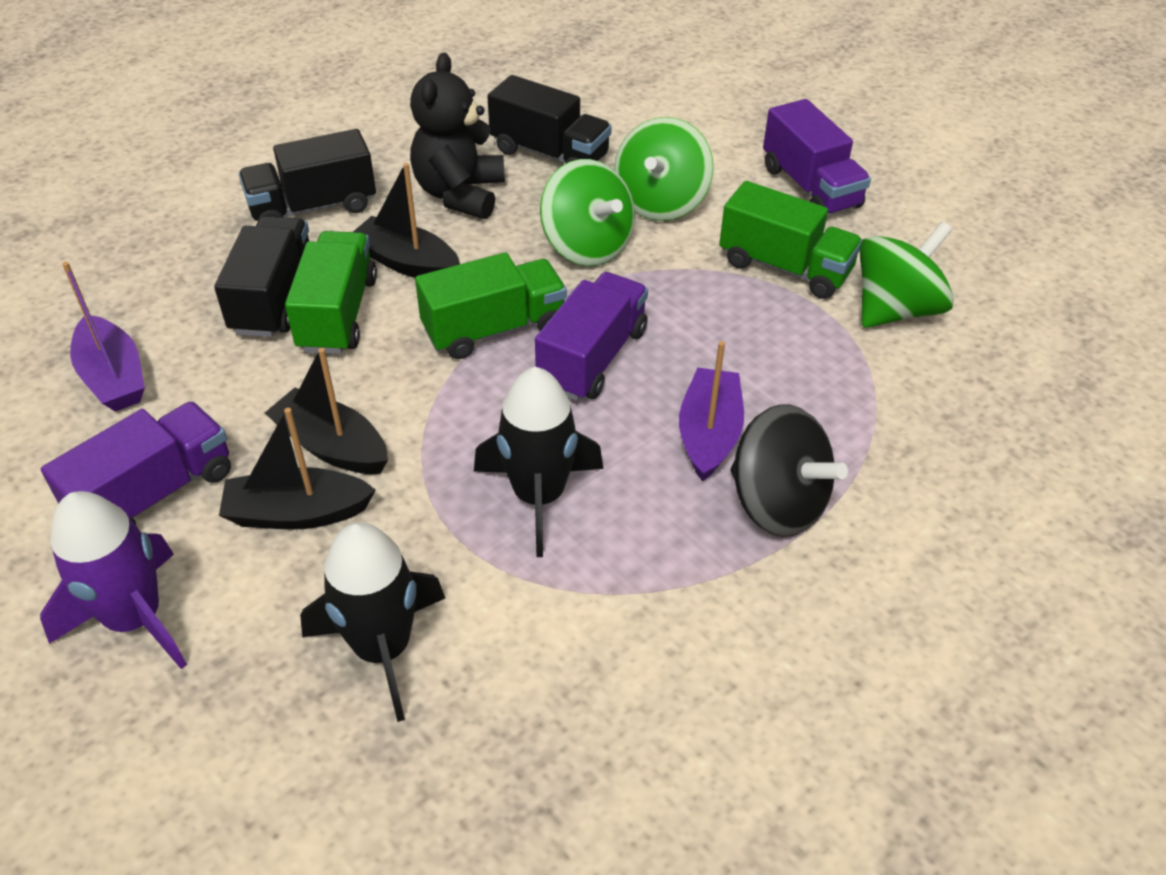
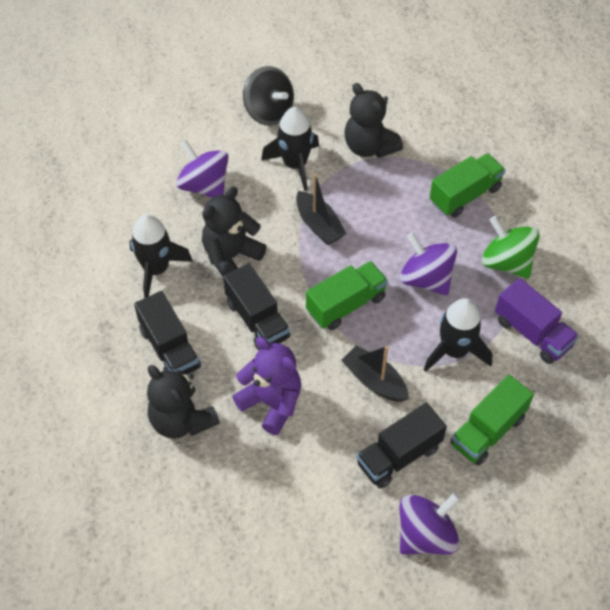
black boat: [219,408,376,529] [265,348,388,474] [353,163,460,278] = 3 -> [296,174,346,245] [341,345,409,402] = 2
black rocket: [300,522,445,722] [474,367,603,557] = 2 -> [129,214,193,298] [261,107,319,191] [424,298,492,372] = 3
black teddy bear: [410,53,505,219] = 1 -> [147,365,220,439] [202,187,267,277] [344,83,403,158] = 3
green spinning top: [540,159,635,266] [614,117,714,221] [860,221,954,328] = 3 -> [482,216,539,278] = 1
purple boat: [62,262,145,412] [679,341,744,482] = 2 -> none = 0
purple rocket: [40,491,187,669] = 1 -> none = 0
purple spinning top: none = 0 -> [176,140,228,198] [400,232,457,295] [400,493,460,555] = 3
purple teddy bear: none = 0 -> [232,337,301,435] = 1
purple truck: [41,401,231,525] [535,272,648,401] [763,99,871,215] = 3 -> [495,278,579,364] = 1

